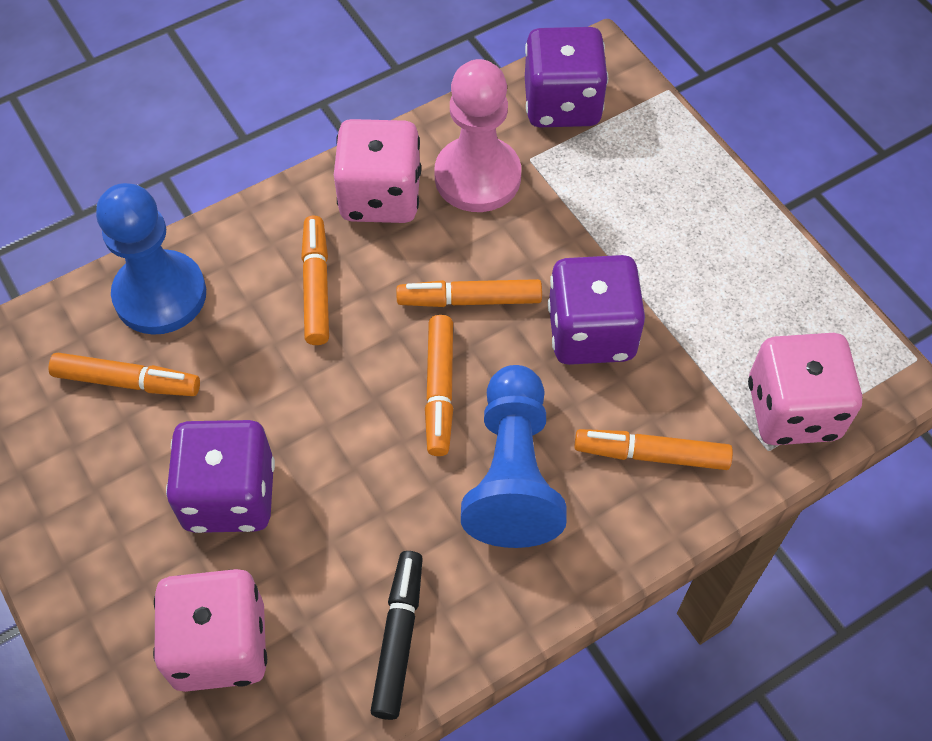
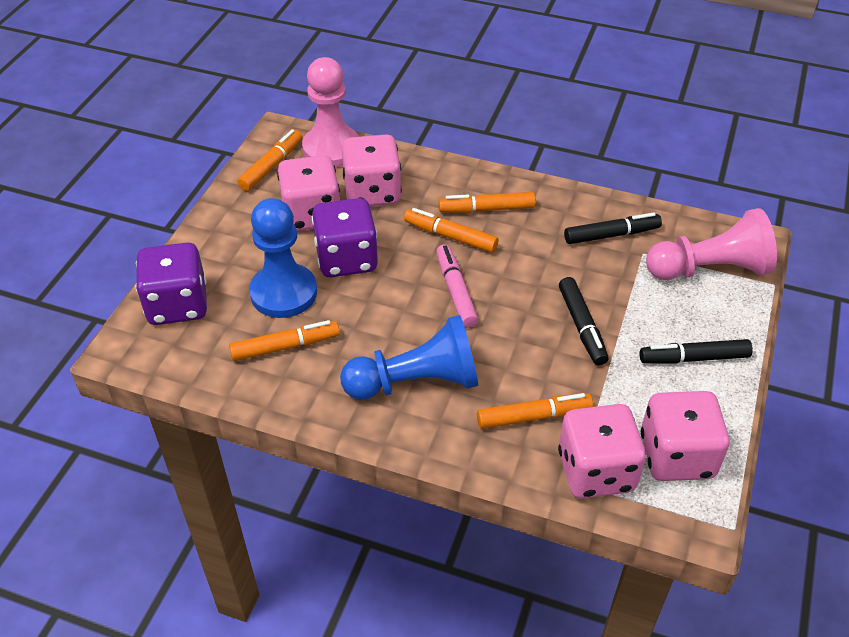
black marker: [371,551,423,720] = 1 -> [559,277,609,365] [564,212,662,244] [639,339,753,364] = 3
pink dice: [153,569,267,692] [334,119,421,223] [748,333,862,445] = 3 -> [277,155,340,231] [342,135,402,206] [558,404,646,498] [641,391,730,481] = 4
pink marker: none = 0 -> [436,244,478,328] = 1
pink pawn: [434,59,521,212] = 1 -> [302,57,359,167] [646,208,777,280] = 2
purple dice: [166,420,275,533] [525,27,608,127] [548,255,645,365] = 3 -> [136,242,207,325] [312,198,378,277] = 2

